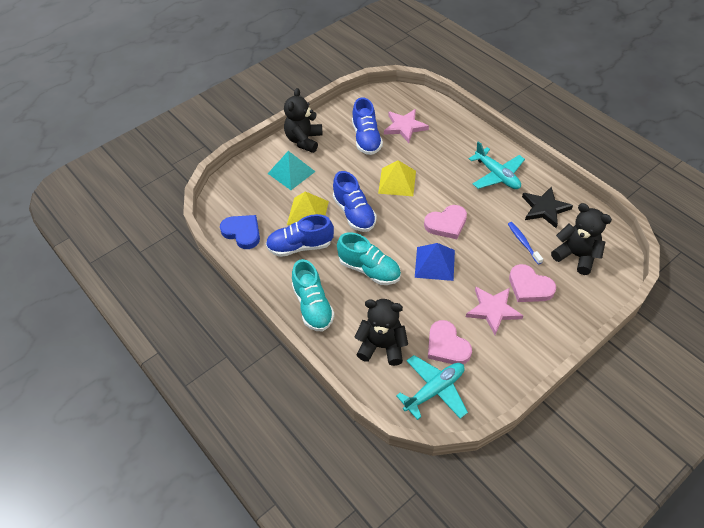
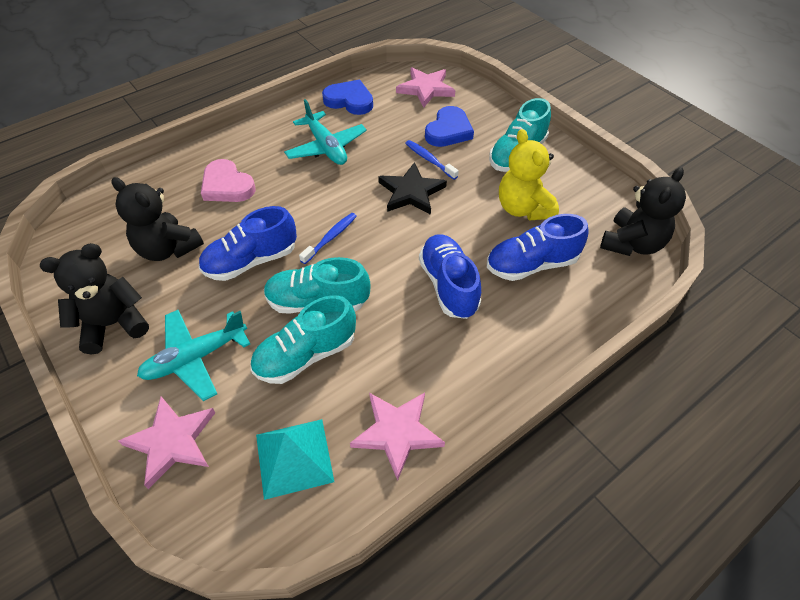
blue heart: [220,215,260,249] = 1 -> [322,80,373,115] [425,106,474,147] = 2
blue pyramid: [415,243,455,281] = 1 -> none = 0
blue toothbrush: [508,222,543,264] = 1 -> [299,213,357,264] [405,140,459,180] = 2
pink heart: [424,205,467,239] [428,320,472,364] [509,264,556,302] = 3 -> [201,159,256,202] = 1
pink star: [384,109,429,143] [466,287,523,335] = 2 -> [118,396,215,489] [350,392,445,481] [396,67,455,108] = 3
turquoise shoe: [292,259,335,331] [337,232,401,285] = 2 -> [250,295,356,384] [264,257,371,314] [489,98,551,172] = 3
yellow pyramid: [287,191,329,225] [378,160,416,196] = 2 -> none = 0
yellow teddy bear: none = 0 -> [499,129,559,220] = 1

